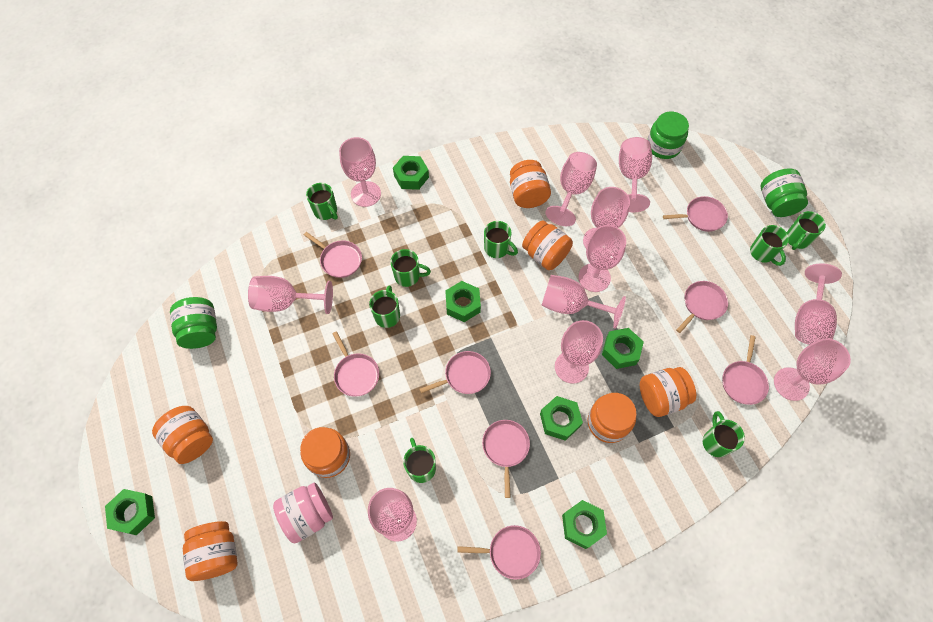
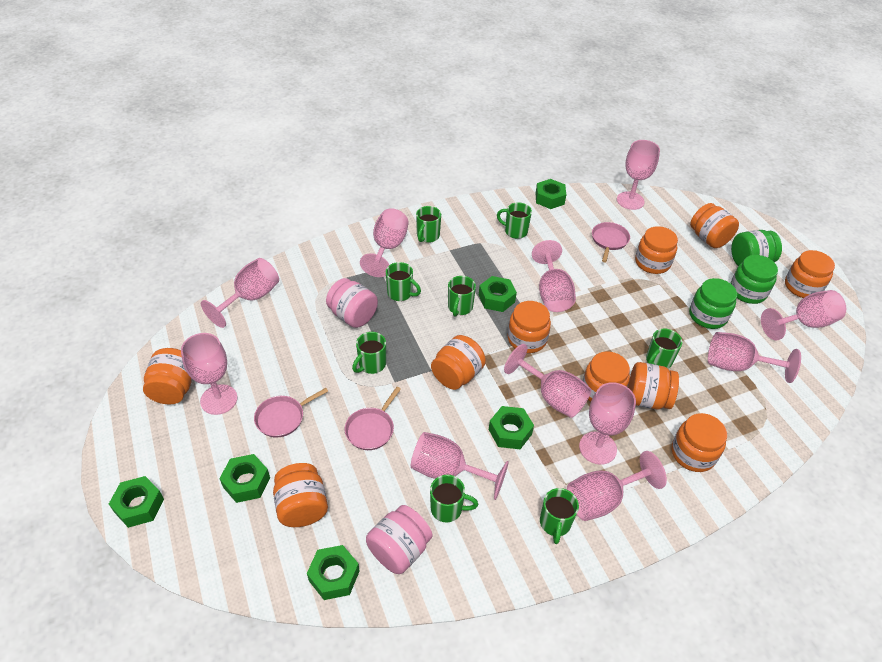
orange jar: [152,406,213,464] [183,521,238,581] [300,427,350,478] [510,160,551,208] [522,220,573,270] [588,393,637,443] [640,367,696,417] = 7 -> [143,348,193,405] [273,463,328,527] [431,335,486,390] [507,301,551,353] [583,352,630,402] [628,362,679,409] [635,226,678,274] [672,413,727,472] [690,203,739,248] [785,250,835,298] = 10
pink jar: [273,483,333,543] = 1 -> [326,278,378,328] [366,505,432,574] = 2
pink pan: [304,232,362,278] [332,331,379,397] [419,351,491,394] [457,525,541,580] [482,420,530,498] [663,196,728,232] [676,281,728,333] [722,335,769,405] = 8 -> [254,388,328,437] [345,387,401,450] [592,222,630,262] = 3

